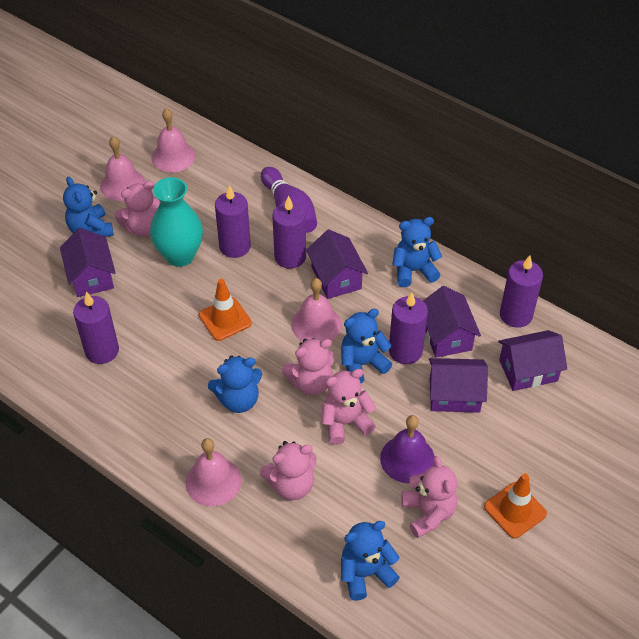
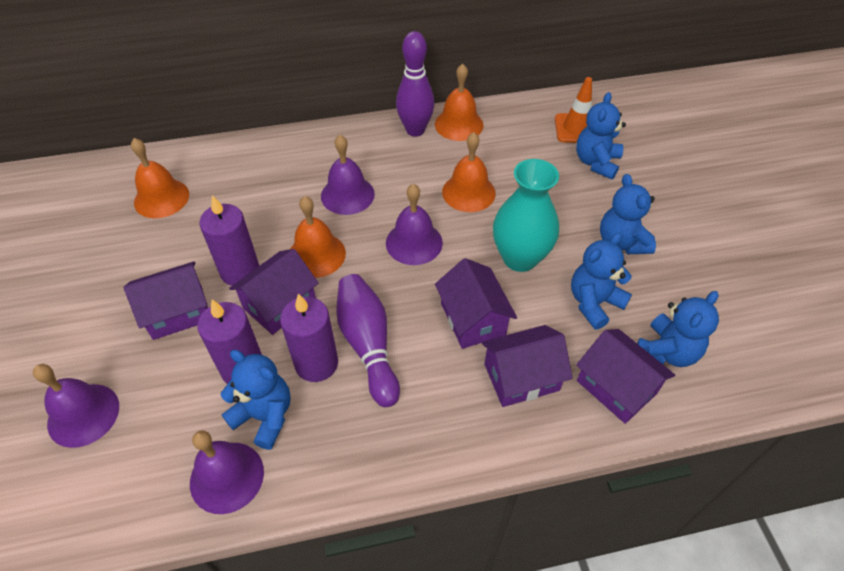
orange bell: none = 0 -> [131,138,189,218] [290,196,346,278] [435,64,483,141] [442,132,496,212] = 4
orange traffic cone: [199,279,252,341] [484,473,547,539] = 2 -> [555,77,592,143] = 1
pink bell: [100,136,145,201] [151,108,196,172] [186,438,241,507] [291,278,341,342] = 4 -> none = 0
pink teddy bear: [114,181,161,237] [260,441,317,500] [282,338,334,395] [322,369,376,445] [402,456,457,538] = 5 -> none = 0
purple bell: [380,415,435,483] = 1 -> [33,364,119,448] [190,430,264,514] [321,135,375,215] [386,184,443,265] = 4
purple bowling pin: [261,167,317,233] = 1 -> [336,274,400,407] [396,31,434,137] = 2
purple candle: [73,292,119,364] [215,185,251,258] [272,196,306,269] [389,292,428,364] [500,255,543,328] = 5 -> [198,299,262,384] [199,195,259,286] [280,293,338,382] = 3

